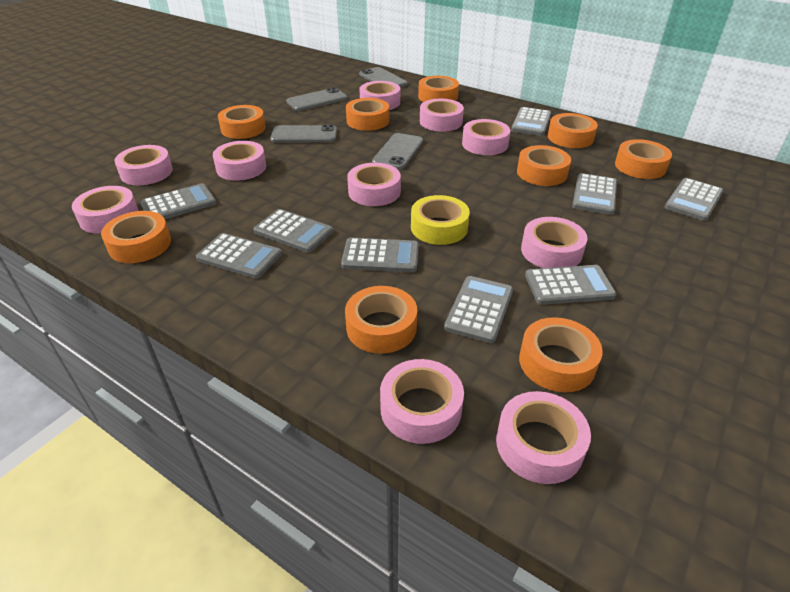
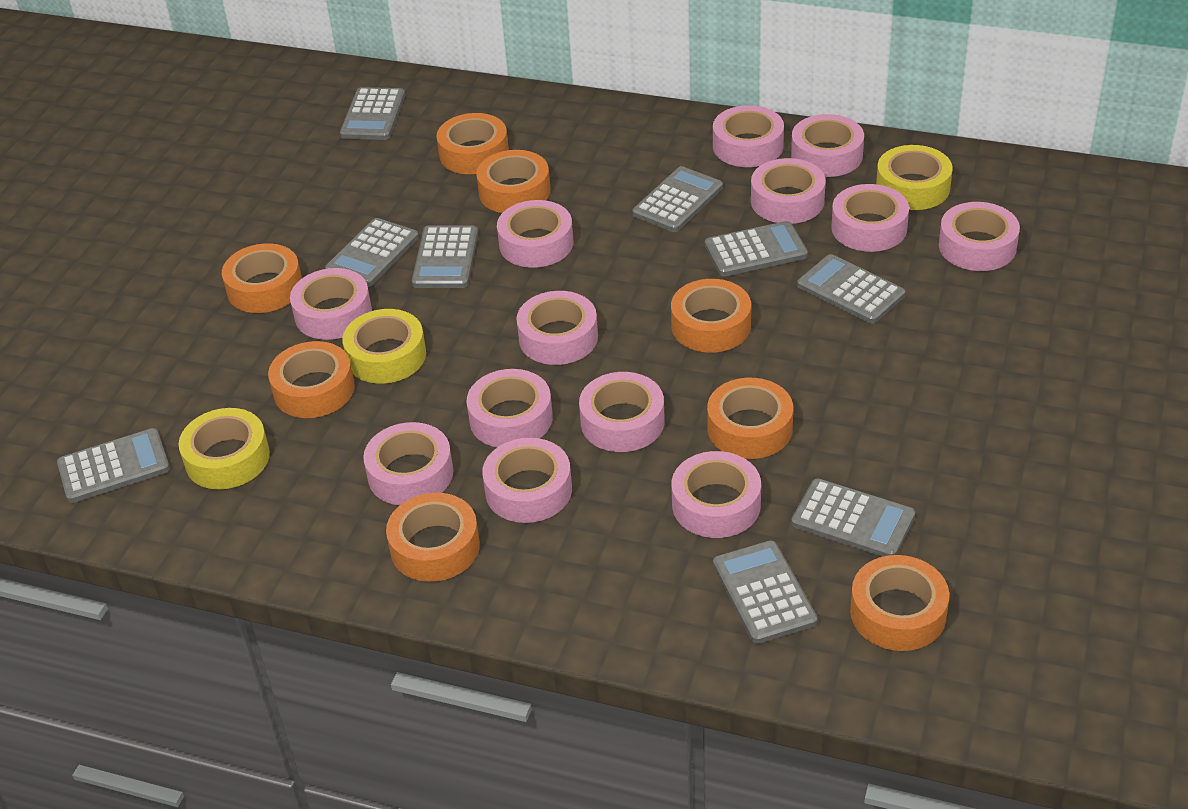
grey phone: [270,125,337,143] [286,87,347,111] [359,67,407,87] [372,133,423,170] = 4 -> none = 0
orange tape: [101,211,171,263] [218,105,266,139] [345,286,417,354] [346,98,389,131] [418,76,459,102] [517,145,571,186] [519,317,603,392] [548,113,598,148] [615,139,672,179] = 9 -> [222,243,302,313] [268,341,355,418] [386,493,480,582] [437,113,509,174] [476,150,550,213] [671,279,751,353] [707,378,793,459] [850,555,949,651] = 8
pink tape: [72,186,139,233] [114,145,173,185] [213,141,266,181] [347,163,401,206] [359,81,400,110] [380,359,464,444] [420,99,464,132] [462,119,510,155] [496,391,591,484] [521,217,588,268] = 10 -> [290,268,372,340] [363,422,453,505] [467,369,553,447] [482,438,572,523] [497,200,573,268] [516,291,598,365] [579,372,665,452] [671,451,761,538] [713,105,784,167] [751,158,826,224] [791,114,864,177] [831,184,909,252] [939,202,1020,271] = 13
yellow tape: [411,195,470,245] = 1 -> [179,408,270,489] [342,309,426,384] [876,145,952,210] = 3

